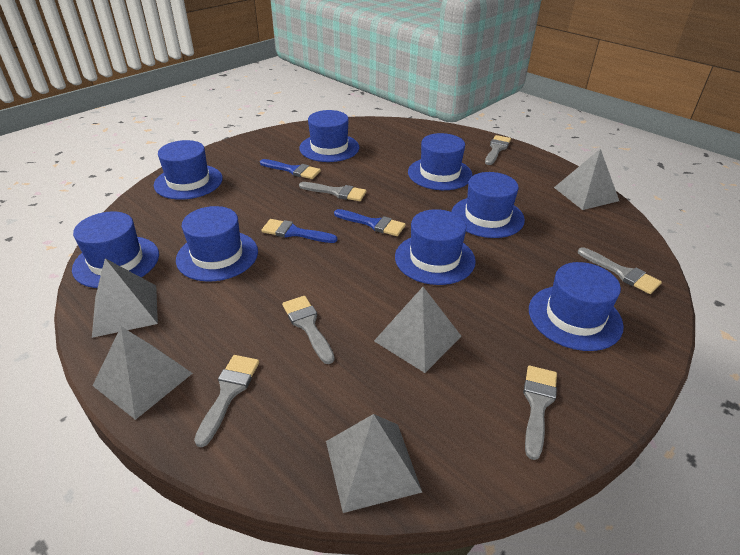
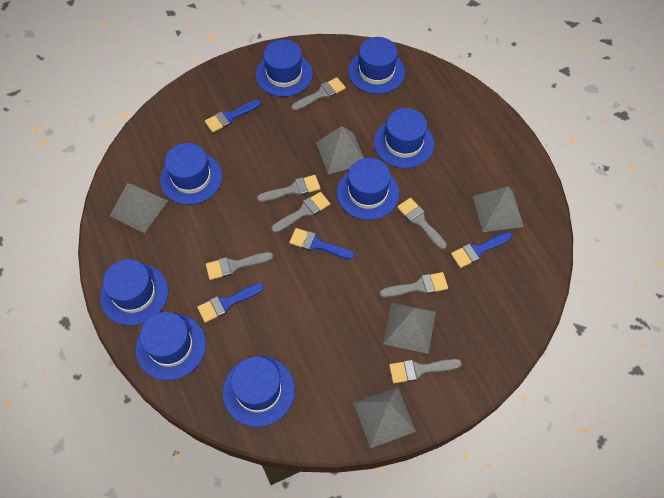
blue brush: [260,159,321,179] [261,219,337,243] [334,209,406,236] = 3 -> [197,283,264,323] [205,99,261,133] [289,228,354,259] [451,232,512,268] = 4
grey brush: [194,355,259,447] [282,296,335,364] [299,182,366,201] [485,135,511,165] [523,366,557,460] [578,247,662,294] = 6 -> [206,252,273,280] [257,175,320,202] [272,192,330,233] [292,77,346,111] [380,272,448,298] [389,359,462,383] [397,198,447,250] = 7

